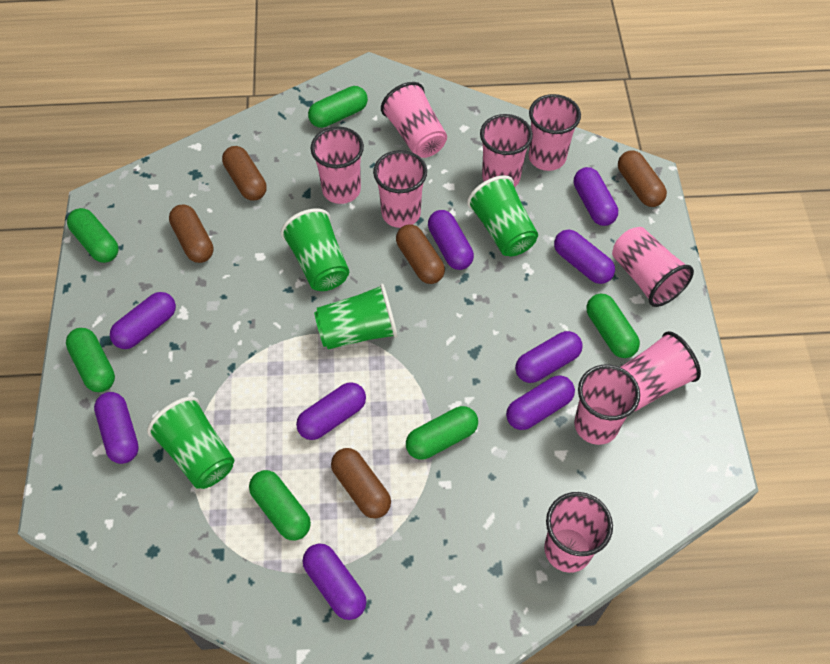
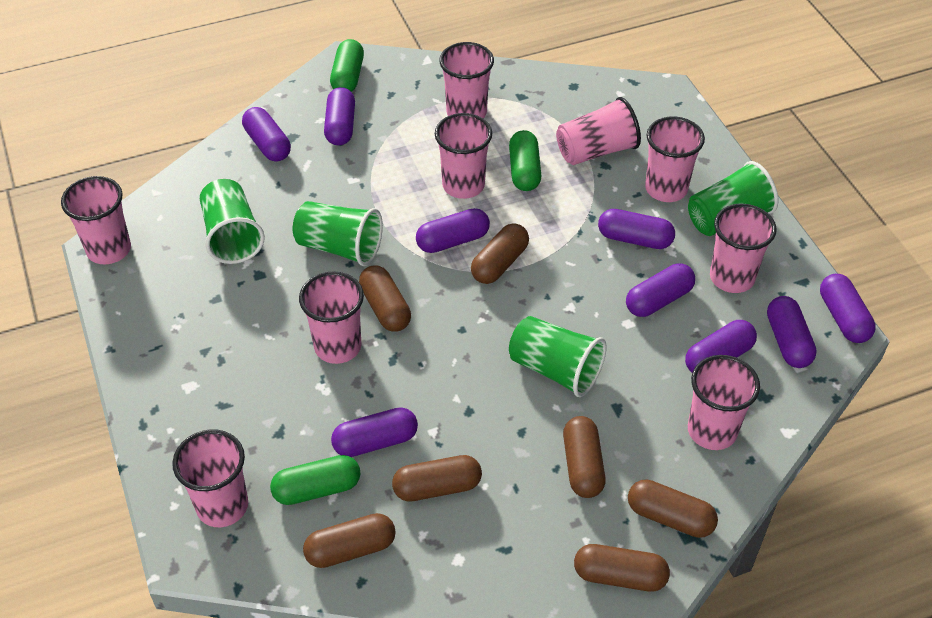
brown capsule: [169,205,213,263] [222,146,267,201] [331,448,391,518] [396,225,445,284] [618,151,667,207] = 5 -> [303,513,396,568] [359,265,411,332] [392,455,482,502] [471,223,529,284] [563,416,606,498] [574,544,670,592] [628,479,718,538] = 7
green capsule: [66,328,115,392] [67,208,119,263] [249,470,311,541] [308,86,368,128] [406,406,478,460] [586,294,640,358] = 6 -> [270,455,360,505] [330,39,364,92] [509,130,541,191] = 3

